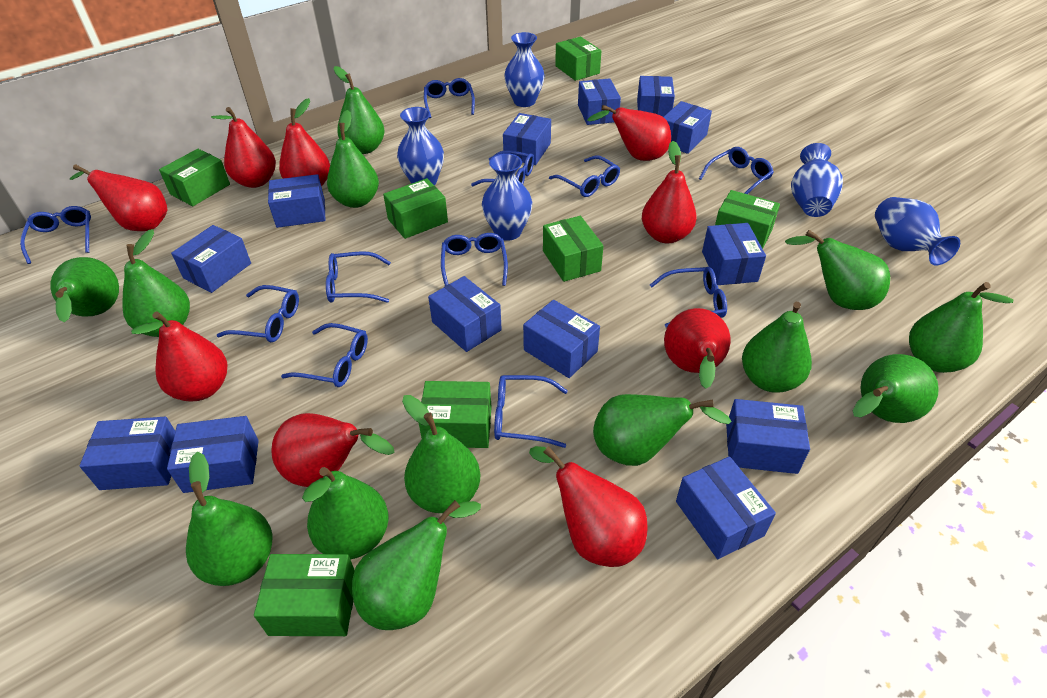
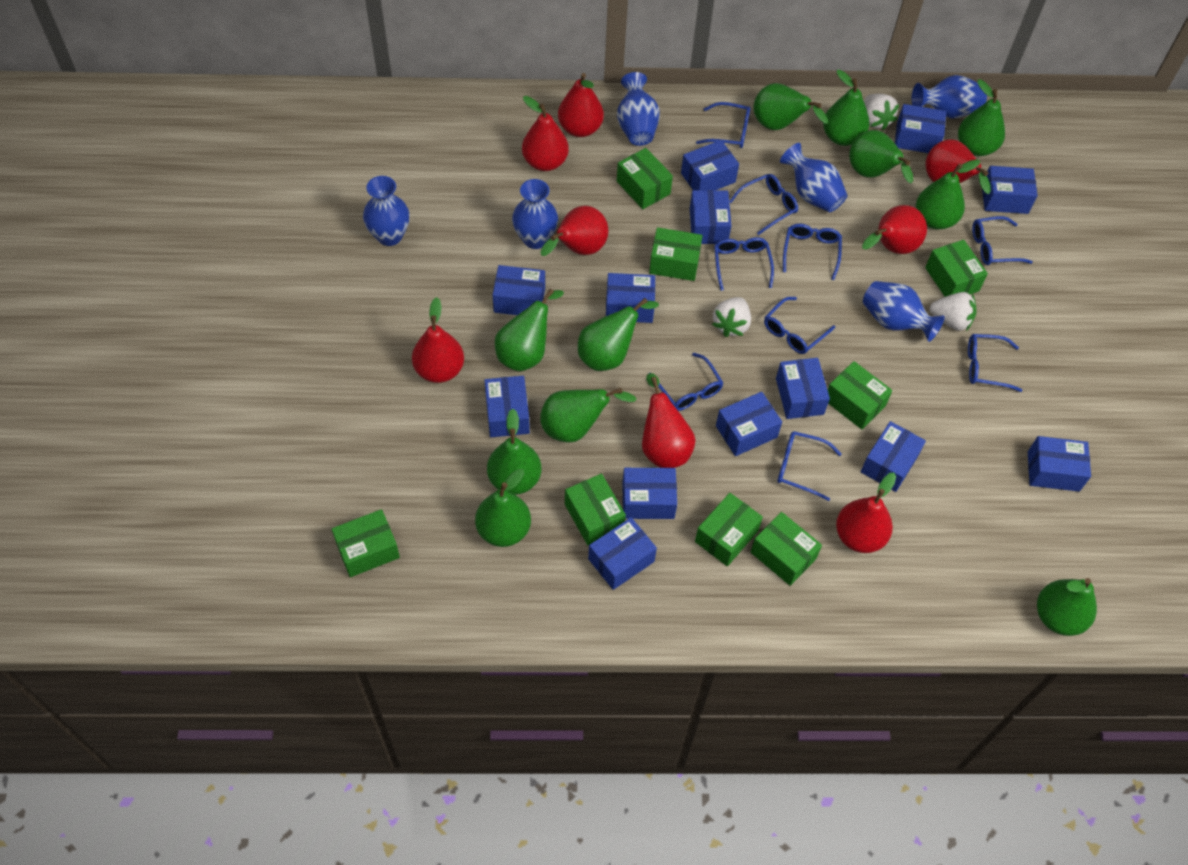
blue glasses: [20,206,91,264] [217,285,299,342] [281,323,368,387] [326,251,391,303] [424,78,475,118] [441,233,508,286] [471,150,534,186] [494,375,568,448] [549,155,620,197] [650,267,727,328] [699,147,774,194] = 11 -> [650,353,723,411] [696,102,750,148] [714,237,774,291] [729,174,798,235] [764,297,835,354] [777,431,842,501] [783,224,842,280] [968,334,1022,392] [972,216,1033,265] = 9
blue vase: [397,107,444,186] [482,153,532,241] [504,32,545,107] [791,143,843,217] [875,197,960,265] = 5 -> [363,176,409,246] [512,179,558,249] [617,72,660,146] [780,143,848,212] [863,281,944,342] [912,75,987,119] = 6
green box: [159,149,230,206] [254,554,355,636] [383,178,448,239] [419,381,492,448] [543,216,603,282] [555,37,601,81] [715,190,780,249] = 7 -> [332,509,400,577] [565,474,626,546] [617,148,673,209] [649,227,703,281] [695,493,763,566] [751,512,822,586] [828,361,892,429] [925,240,988,297] = 8
green pear: [50,257,119,322] [122,229,190,337] [186,451,272,586] [302,467,388,560] [327,110,379,208] [334,66,385,154] [352,500,481,630] [402,395,480,513] [593,394,732,466] [742,302,812,392] [785,230,890,310] [853,354,939,423] [909,282,1013,373] = 13 -> [475,469,531,547] [487,409,541,495] [495,289,564,371] [540,388,637,442] [578,298,659,371] [753,83,828,130] [823,70,870,146] [849,130,913,183] [916,159,980,229] [958,79,1005,156] [1037,578,1097,636] = 11
red pear: [70,164,168,231] [131,312,227,401] [211,107,276,188] [271,413,395,487] [279,98,330,186] [529,446,648,567] [587,105,671,161] [642,141,697,243] [664,308,730,389] = 9 -> [412,297,464,383] [522,96,569,171] [540,206,608,256] [558,73,604,137] [642,373,696,468] [836,473,896,553] [862,205,927,254] [925,139,991,194] = 8
white strawberry: none = 0 -> [712,297,751,337] [864,94,899,130] [930,292,977,331] = 3

